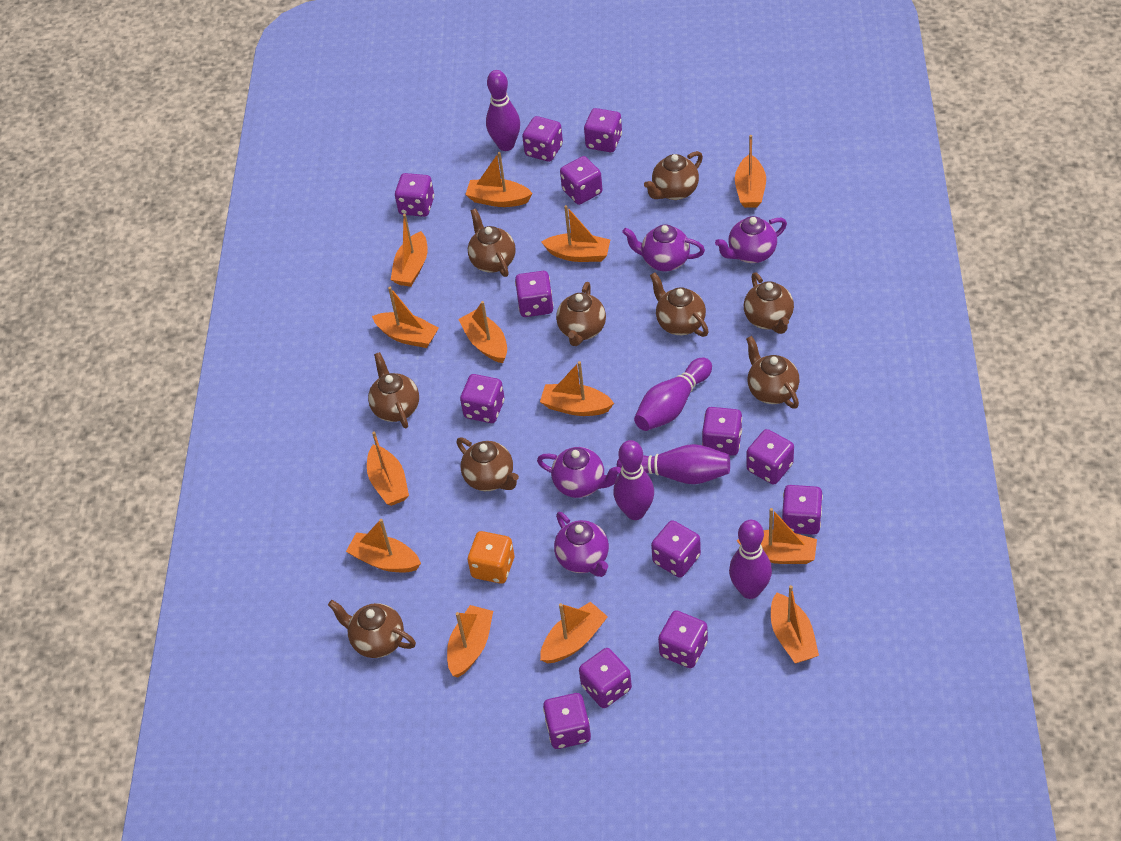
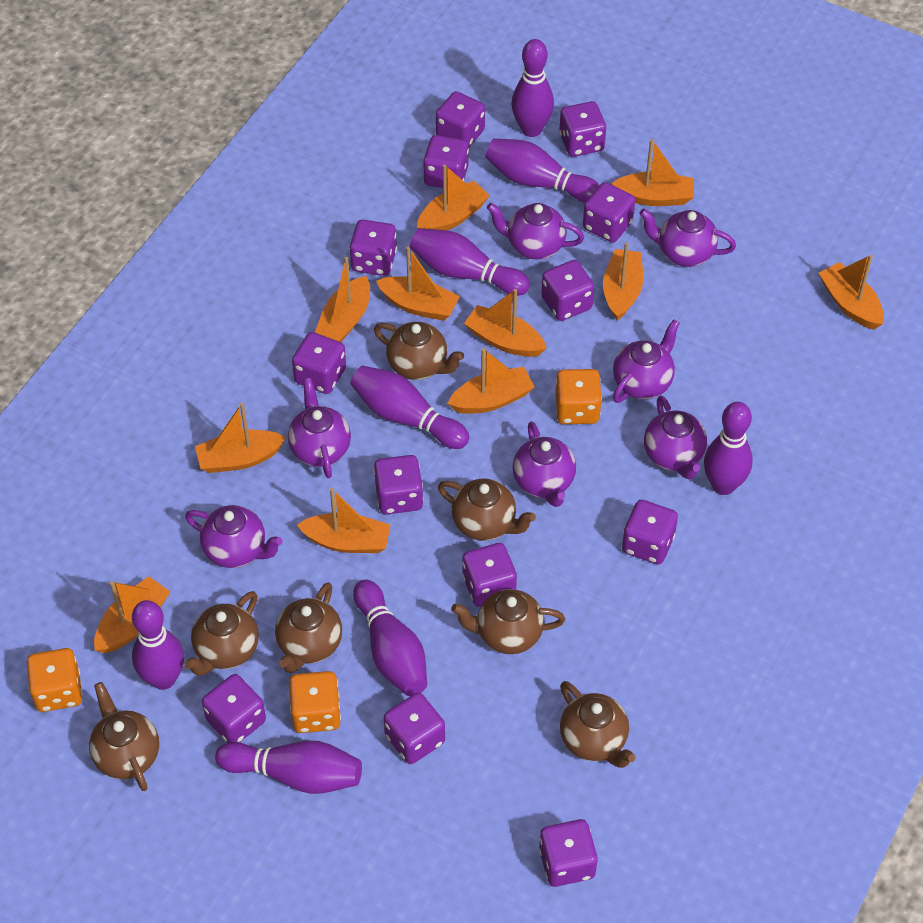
brown teapot: [328,600,416,658] [368,352,419,428] [456,437,519,491] [468,208,516,277] [556,282,606,346] [644,151,703,200] [650,272,709,337] [744,273,794,334] [746,336,800,409] = 9 -> [89,682,159,791] [184,591,259,676] [275,582,342,673] [374,322,464,380] [438,479,536,541] [451,589,565,654] [560,681,636,768] = 7
orange boat: [346,519,421,572] [367,431,409,506] [372,287,439,348] [391,214,428,287] [447,605,493,677] [458,301,507,363] [465,152,533,207] [540,361,614,416] [540,602,608,663] [542,205,610,262] [735,135,766,208] [736,508,817,564] [771,585,819,663] = 13 -> [94,576,171,653] [195,403,286,473] [297,488,390,553] [315,257,370,342] [376,246,460,321] [417,164,490,230] [447,348,535,414] [464,289,546,357] [603,242,643,320] [611,139,694,206] [819,254,884,330] = 11
orange dice: [468,531,514,584] = 1 -> [27,648,83,712] [289,671,341,733] [556,369,602,424] = 3
purple bowling pin: [486,70,520,151] [614,440,654,520] [617,444,730,484] [634,358,712,431] [729,520,772,599] = 5 -> [132,600,184,690] [215,741,362,794] [350,366,469,449] [353,580,427,696] [410,228,530,296] [485,138,600,203] [512,39,554,137] [704,402,753,495] = 8
purple teapot: [537,447,621,498] [554,512,609,577] [622,225,705,271] [715,216,787,263] = 4 -> [185,505,282,568] [288,378,351,478] [487,203,584,260] [513,421,576,507] [613,319,680,403] [639,209,736,267] [644,396,707,479] = 7

